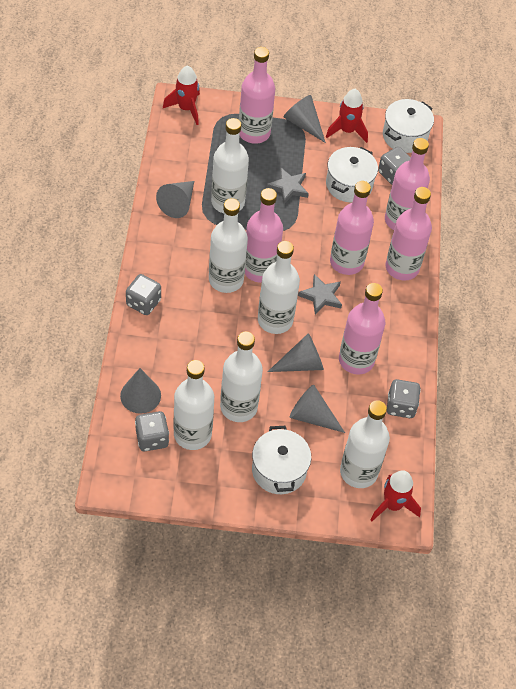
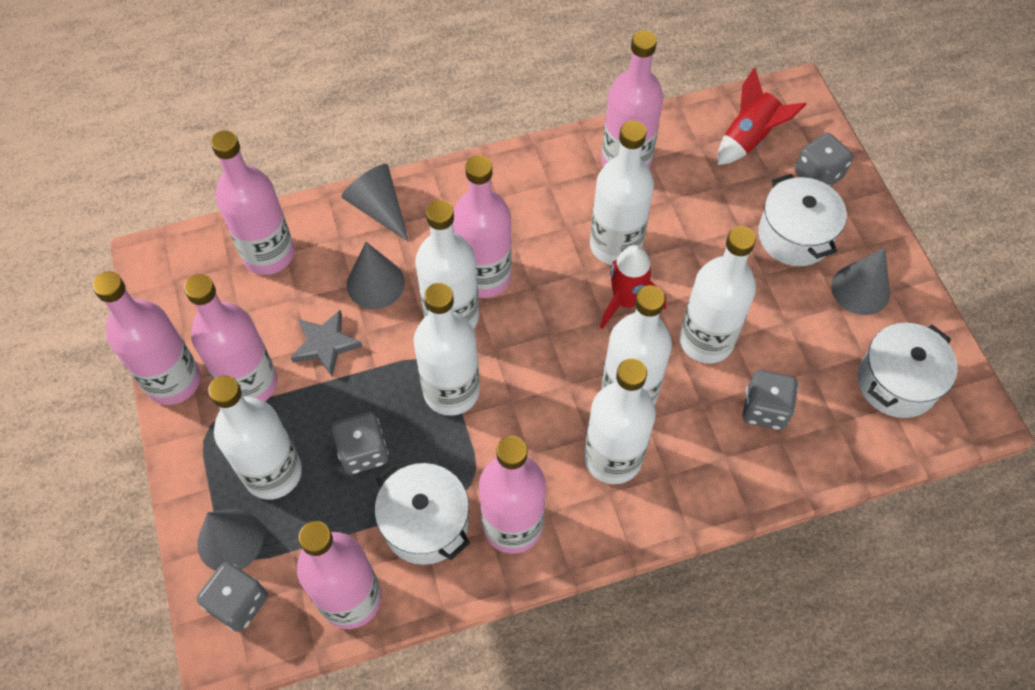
grey cone: [120,368,161,414] [156,181,194,218] [268,333,324,372] [283,95,326,143] [290,385,345,433] = 5 -> [197,509,263,571] [342,164,409,242] [347,242,405,309] [831,248,890,315] = 4
grey star: [267,167,309,204] [298,274,342,315] = 2 -> [291,310,363,376] = 1
pink bottle: [239,47,275,144] [245,188,283,283] [330,181,374,275] [339,283,385,375] [385,138,430,230] [386,187,432,281] = 6 -> [92,271,201,405] [184,274,278,402] [211,130,294,275] [297,521,382,629] [453,155,512,298] [479,436,546,554] [601,30,663,169] = 7
red rocket: [163,65,200,125] [326,89,368,143] [370,470,421,521] = 3 -> [600,245,666,329] [718,68,807,165] = 2
white bottle: [173,360,214,450] [209,198,248,293] [211,118,249,213] [220,331,263,422] [258,241,300,334] [340,400,390,488] = 6 -> [208,375,302,499] [413,283,480,416] [415,200,479,329] [584,358,656,484] [590,120,654,265] [601,285,672,405] [679,226,756,363] = 7

